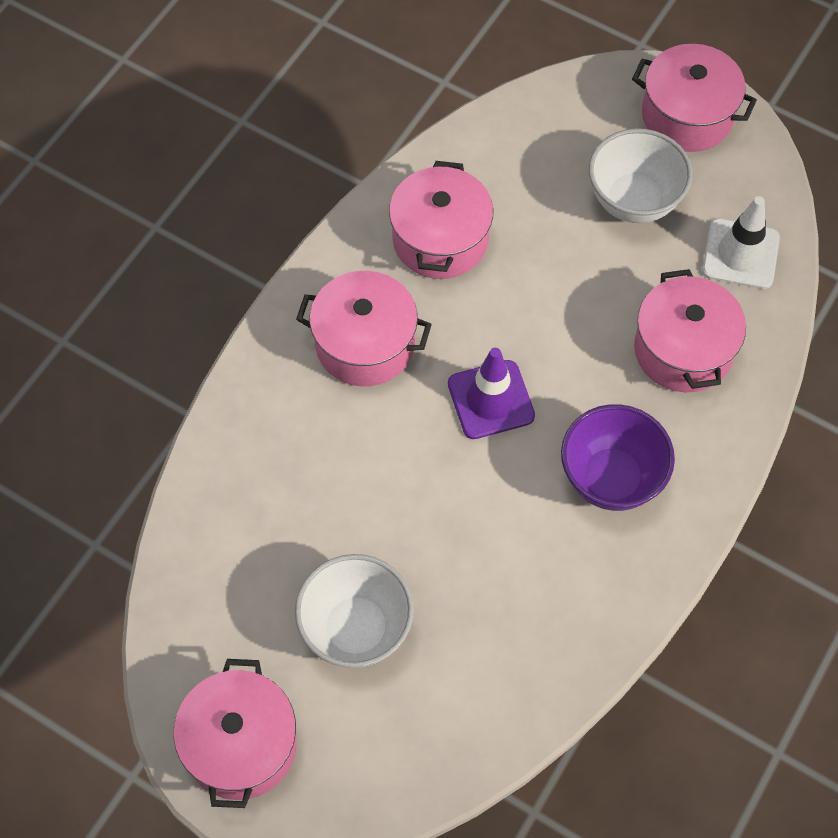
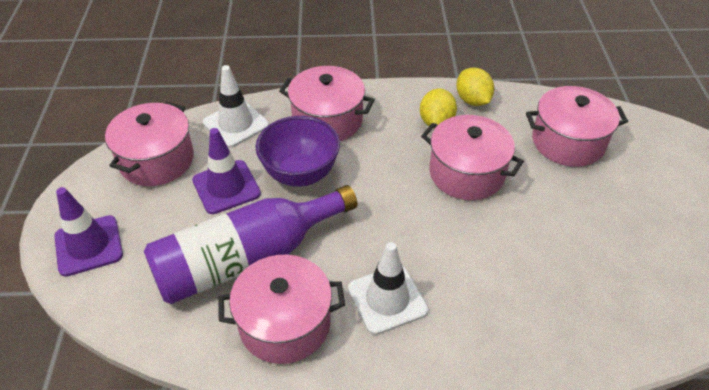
purple bottle: none = 0 -> [144,185,357,304] = 1
purple traffic cone: [448,348,535,439] = 1 -> [54,187,123,277] [192,128,261,214] = 2
white bowl: [295,554,414,668] [589,128,692,223] = 2 -> none = 0
white traffic cone: [702,196,780,289] = 1 -> [203,65,269,148] [348,242,428,335] = 2
yellow lemon: none = 0 -> [420,89,457,126] [456,67,494,106] = 2

